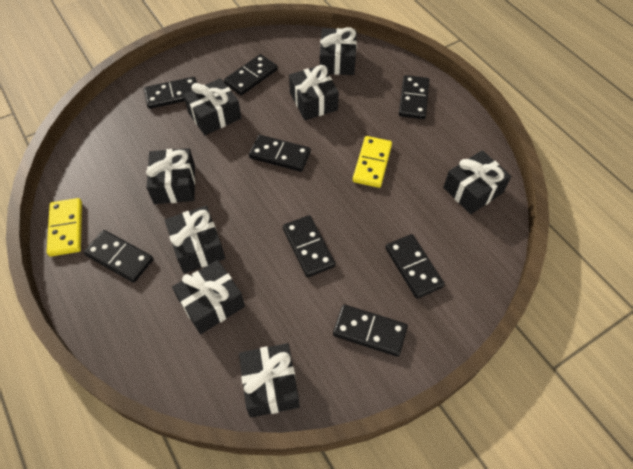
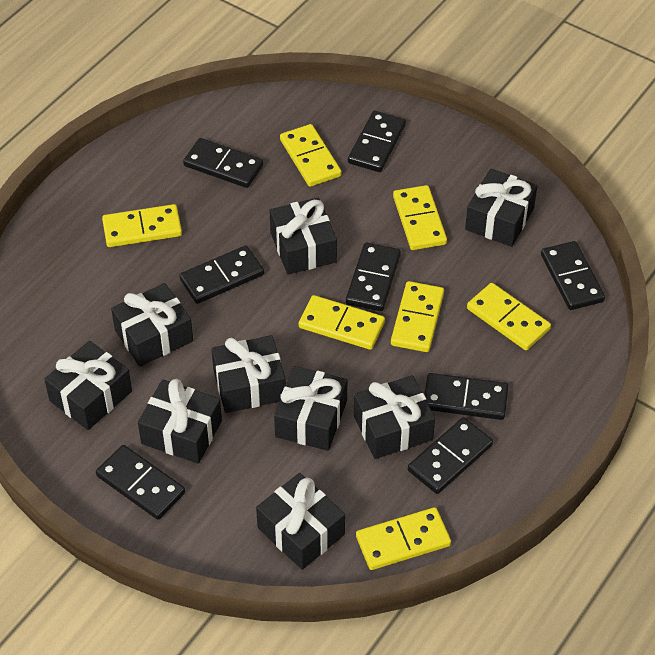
black gift: [146,148,195,204] [165,206,225,273] [172,260,245,334] [183,78,241,135] [239,343,300,418] [289,65,339,120] [320,27,357,75] [443,150,511,214] = 8 -> [44,341,132,430] [111,283,193,367] [138,379,222,464] [211,335,286,413] [256,473,345,570] [270,198,337,275] [274,366,347,451] [354,375,435,459] [465,168,537,247] = 9
yellow domino: [47,198,82,257] [353,136,392,188] = 2 -> [102,204,182,247] [280,124,341,187] [299,295,385,350] [356,507,451,570] [391,281,444,352] [393,185,447,250] [467,283,551,350] = 7

